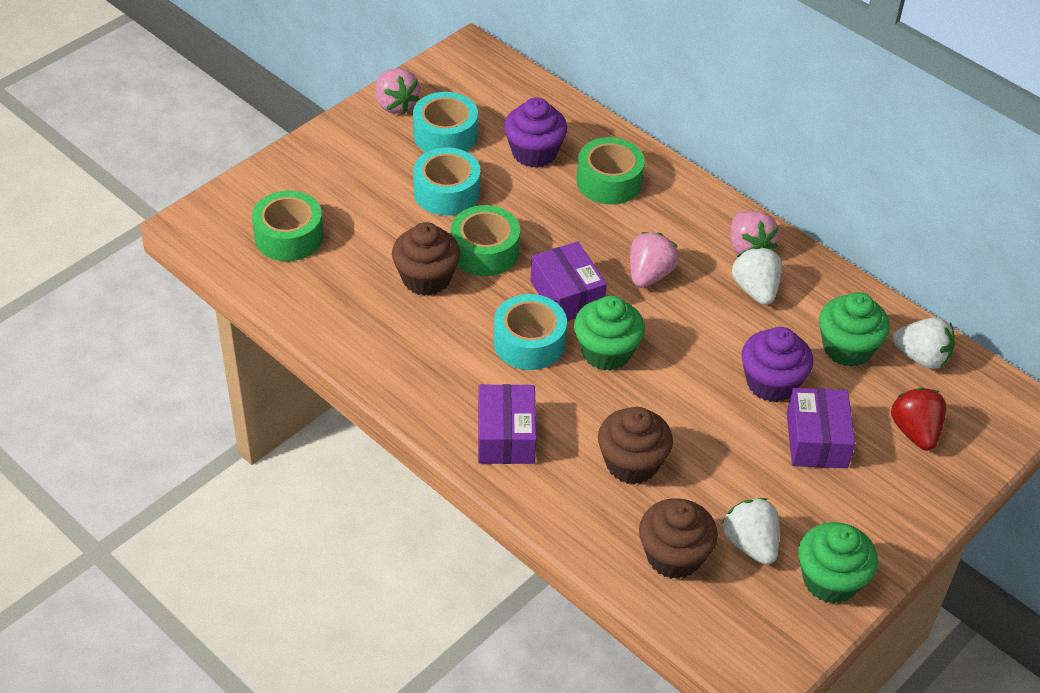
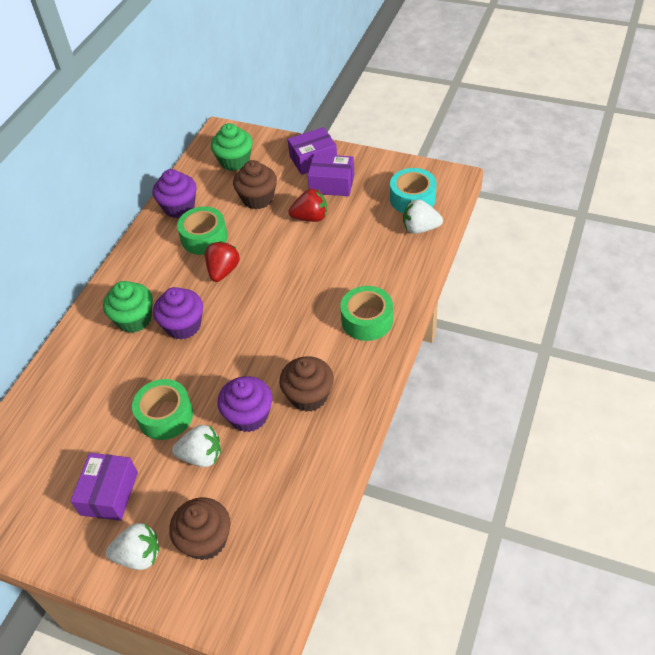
green cupcake: [574,296,645,371] [798,522,878,604] [819,292,890,367] = 3 -> [103,281,153,333] [211,123,253,171] = 2
pink strawberry: [375,68,420,114] [630,232,679,288] [730,211,779,254] = 3 -> none = 0
purple cupcake: [504,97,567,168] [741,327,813,402] = 2 -> [153,169,196,218] [153,287,203,340] [217,376,272,432] = 3
red strawberry: [891,388,946,451] = 1 -> [205,241,240,282] [289,189,327,222] = 2
turquoise tape: [413,92,478,152] [413,147,480,216] [493,294,567,370] = 3 -> [390,168,436,213] = 1

